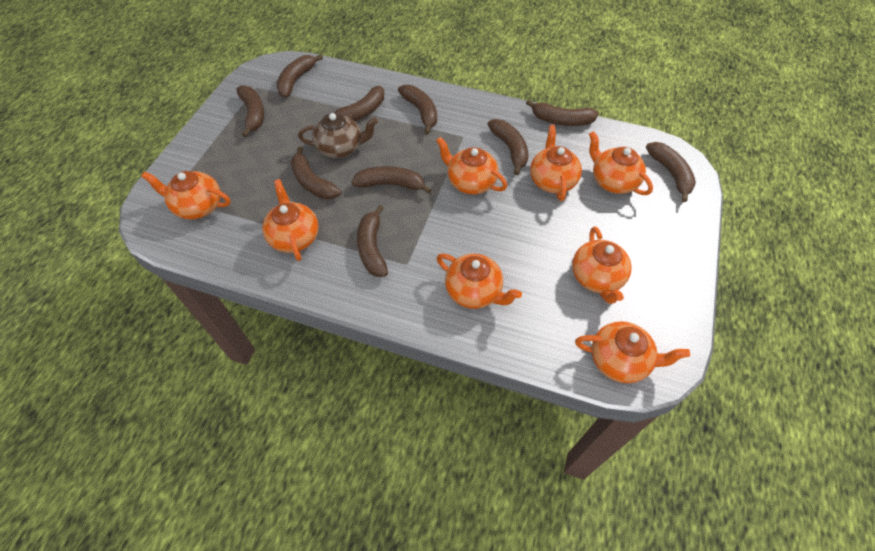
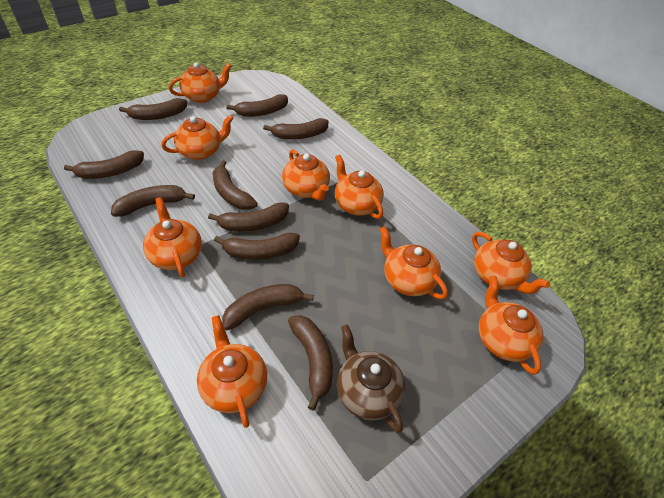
orange teapot: [141,171,231,219] [262,179,319,261] [436,137,507,194] [437,253,522,309] [530,125,582,201] [572,227,632,304] [575,321,690,383] [589,131,653,195] = 8 -> [143,197,202,277] [161,114,234,160] [169,62,232,103] [197,315,267,428] [282,149,330,201] [335,155,384,219] [379,226,448,299] [472,232,550,294] [479,276,543,375] = 9

